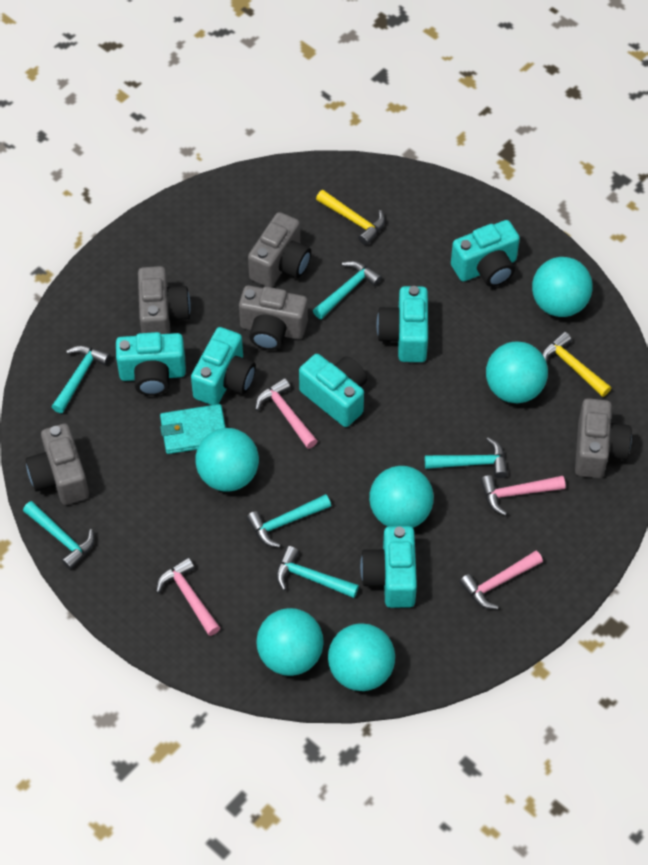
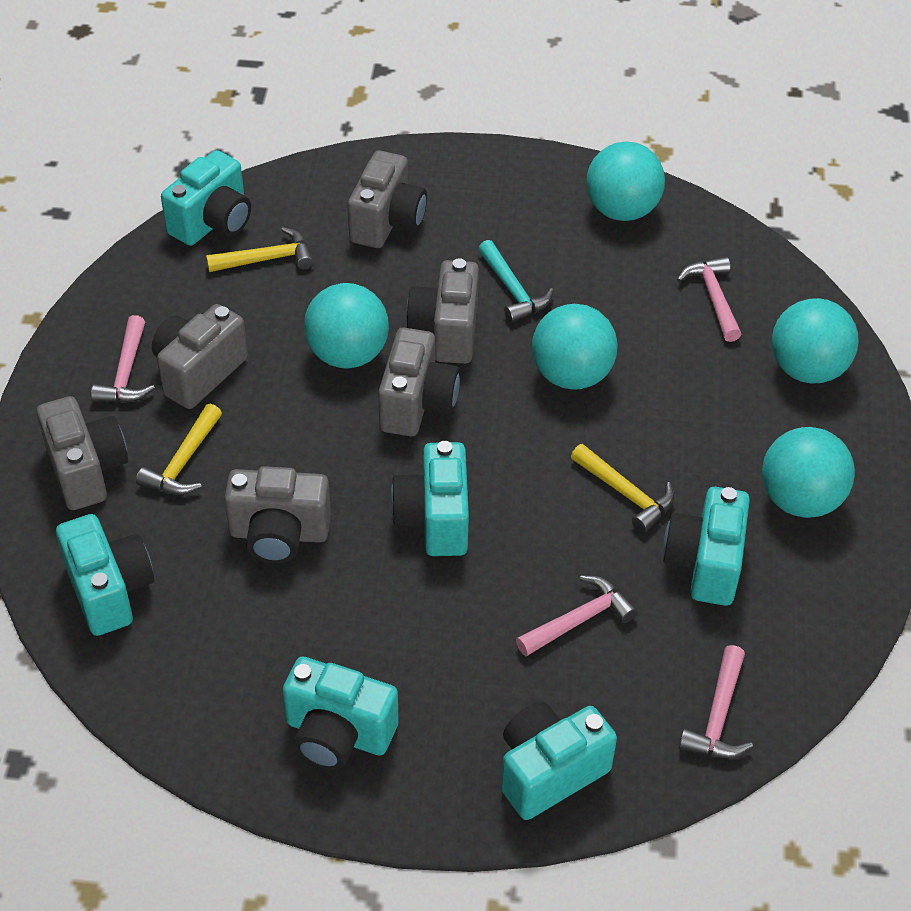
grey camera: [26,424,89,505] [138,266,191,334] [239,285,308,350] [248,212,311,287] [575,398,632,478] = 5 -> [36,396,128,510] [152,304,248,409] [224,466,331,563] [348,151,427,248] [378,328,460,436] [406,258,479,364] = 6
turquoise ball: [195,428,259,492] [256,608,324,676] [328,623,395,691] [369,466,434,528] [486,341,548,403] [532,257,593,317] = 6 -> [304,283,389,368] [532,304,618,390] [586,141,665,221] [762,427,855,518] [772,298,859,384] = 5
turquoise hammer: [23,501,94,570] [52,346,111,413] [246,494,331,548] [276,546,359,598] [313,261,382,319] [425,437,508,478] = 6 -> [478,240,554,323] = 1
turquoise wallet: [160,404,226,454] = 1 -> none = 0
yellow hammer: [316,190,385,245] [542,332,611,397] = 2 -> [136,404,222,495] [206,227,314,272] [571,444,674,533] = 3

